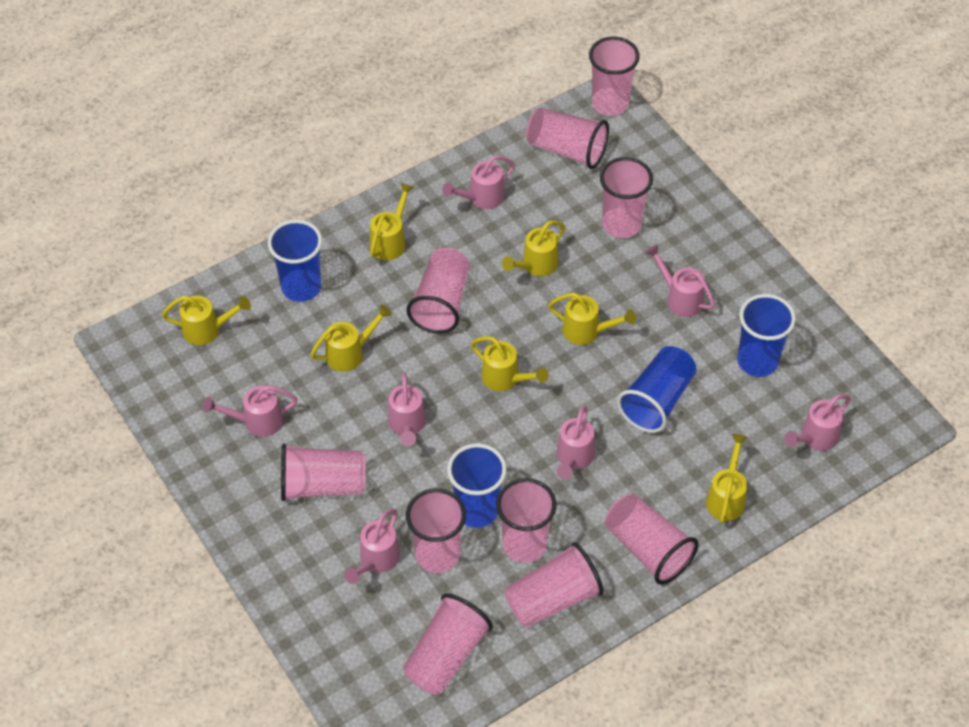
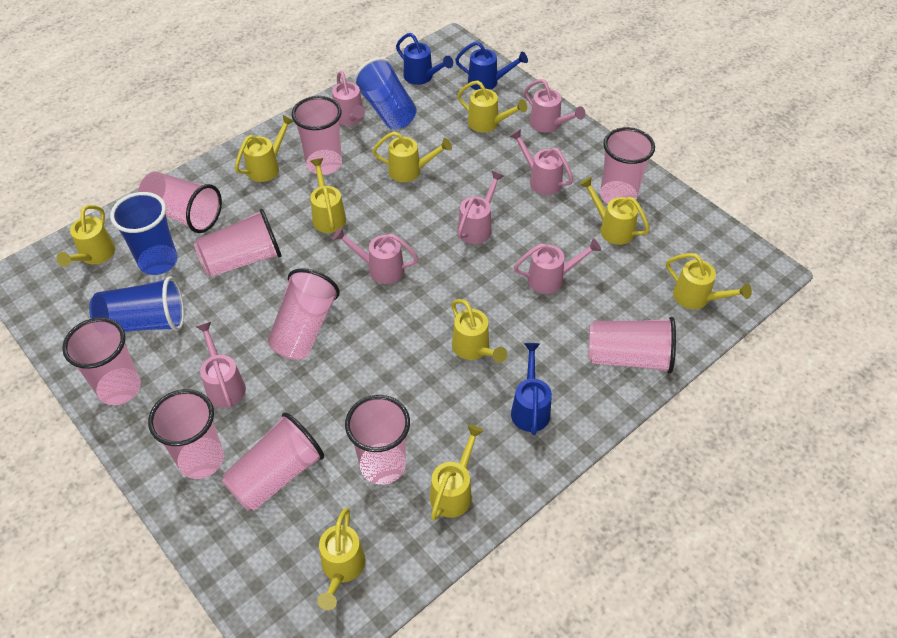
blue cup: [268,220,322,302] [447,443,507,528] [617,346,697,433] [737,294,796,377] = 4 -> [89,277,184,332] [110,192,178,275] [354,57,417,129] = 3
blue watering can: none = 0 -> [396,33,453,85] [455,41,528,90] [511,343,552,435] = 3
yellow watering can: [162,296,251,345] [310,304,392,372] [370,183,414,260] [471,336,548,391] [502,220,565,276] [548,293,636,345] [706,434,747,523] = 7 -> [57,205,115,267] [235,115,294,182] [310,158,346,233] [317,508,365,610] [372,132,452,182] [430,425,484,520] [451,299,507,363] [457,80,527,132] [579,177,650,245] [666,253,752,309] = 10

